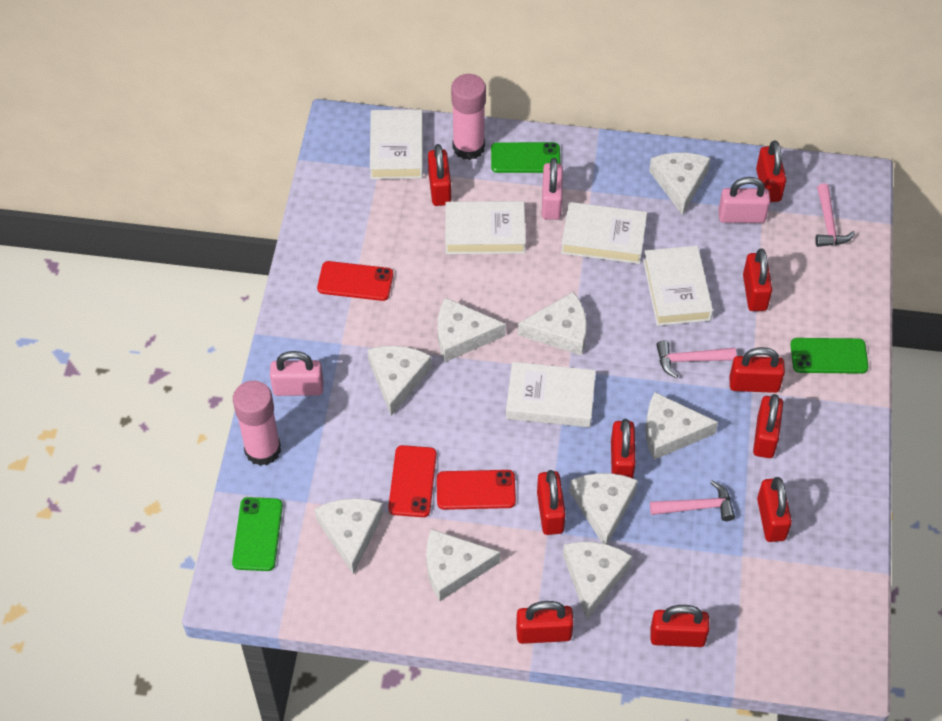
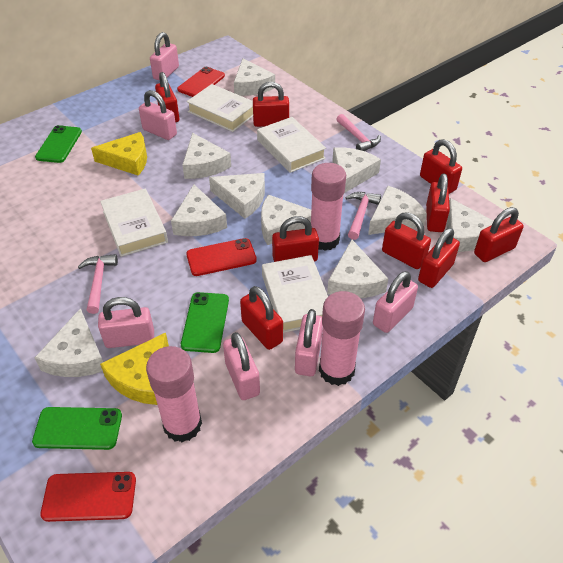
pink glue stick: [233,381,281,466] [451,74,486,160] = 2 -> [146,346,202,442] [311,163,346,251] [319,291,365,386] = 3
pink padlock: [270,351,324,396] [542,158,563,220] [718,177,770,223] = 3 -> [98,297,154,348] [139,90,177,140] [150,32,179,81] [223,332,260,400] [295,309,323,376] [373,271,418,333] = 6
red padlock: [428,144,451,206] [516,601,574,644] [537,470,566,535] [611,419,636,478] [650,605,710,647] [729,347,785,393] [743,249,772,311] [753,394,783,458] [756,141,786,202] [757,477,792,542] = 10 -> [155,72,179,123] [240,286,283,350] [253,82,289,127] [272,216,319,262] [382,212,431,269] [418,228,460,288] [420,139,462,194] [426,173,450,232] [474,207,524,262] = 9
white book: [370,109,423,179] [445,201,526,254] [506,362,596,427] [561,202,647,264] [643,246,713,326] = 5 -> [100,189,168,257] [187,84,253,132] [257,117,326,173] [262,255,328,333] = 4
white cheese: [314,498,383,575] [368,346,432,416] [426,529,501,601] [438,298,506,362] [518,292,587,356] [563,542,632,619] [569,473,638,545] [646,392,718,460] [649,153,711,215] = 9 -> [35,308,103,377] [171,185,227,236] [182,133,231,179] [209,173,265,219] [234,58,275,96] [261,195,311,245] [327,240,388,298] [332,147,381,193] [368,186,427,235] [447,198,494,252] = 10
yellow cheese: none = 0 -> [91,132,147,176] [100,332,169,405] = 2

